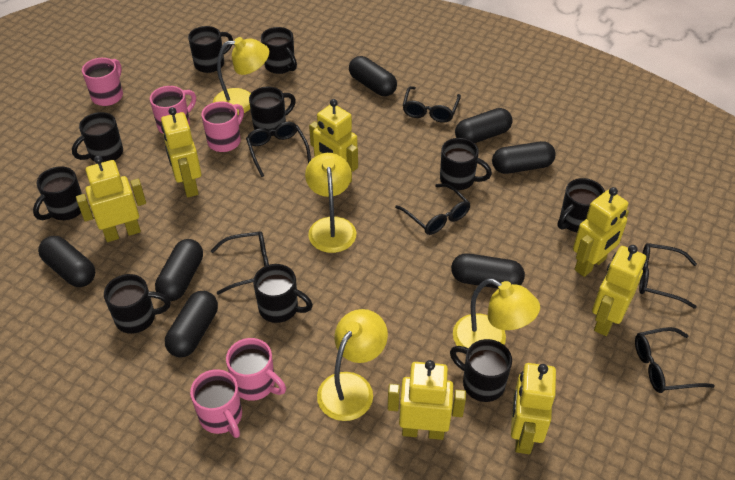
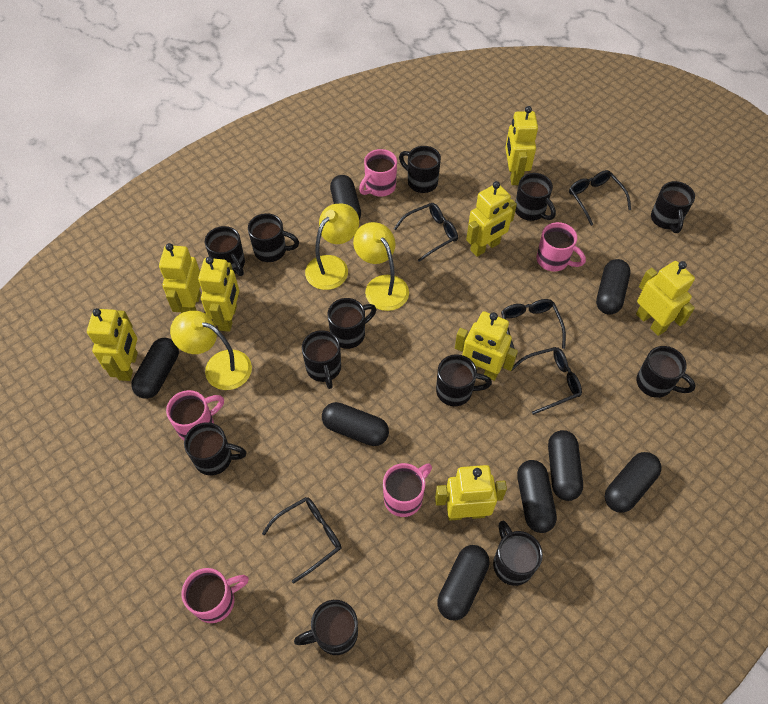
black capsule: [38,236,95,287] [155,239,203,301] [165,291,218,357] [349,56,397,96] [451,253,525,289] [455,108,513,143] [492,141,556,174] = 7 -> [131,338,179,399] [322,402,389,446] [330,175,361,220] [437,545,489,620] [517,460,557,533] [548,430,583,501] [596,259,631,315] [605,452,662,513] = 8
black glasses: [211,231,269,295] [246,122,311,177] [395,183,471,235] [402,86,461,123] [635,327,714,393] [639,243,697,309] = 6 -> [262,497,342,583] [394,203,458,262] [501,299,566,357] [511,347,582,415] [569,170,631,226] = 5
black mug: [33,166,82,220] [72,112,123,162] [104,274,171,334] [188,26,233,73] [249,86,296,136] [253,264,313,323] [261,27,297,74] [440,138,492,190] [450,339,512,402] [558,178,605,232] = 10 -> [184,422,247,476] [205,226,245,276] [248,213,299,262] [294,600,358,655] [302,330,341,389] [327,298,377,349] [399,146,441,193] [436,354,492,406] [493,521,543,586] [515,173,556,221] [636,346,696,398] [651,181,695,233] = 12
yellow lamp: [213,37,269,115] [305,153,356,253] [317,309,388,421] [453,278,540,348] = 4 -> [170,311,252,390] [305,204,359,290] [353,222,409,311] = 3
yellow robot: [76,156,146,242] [161,107,201,198] [309,99,358,183] [387,360,466,440] [511,363,556,454] [573,187,629,277] [592,245,646,336] = 7 -> [87,308,138,381] [159,243,201,313] [198,256,239,332] [435,465,507,521] [455,312,518,381] [466,181,517,257] [505,106,538,185] [636,261,695,336] = 8

